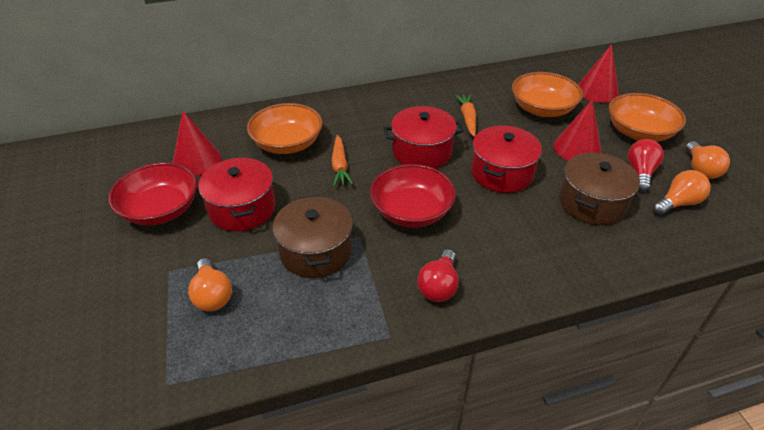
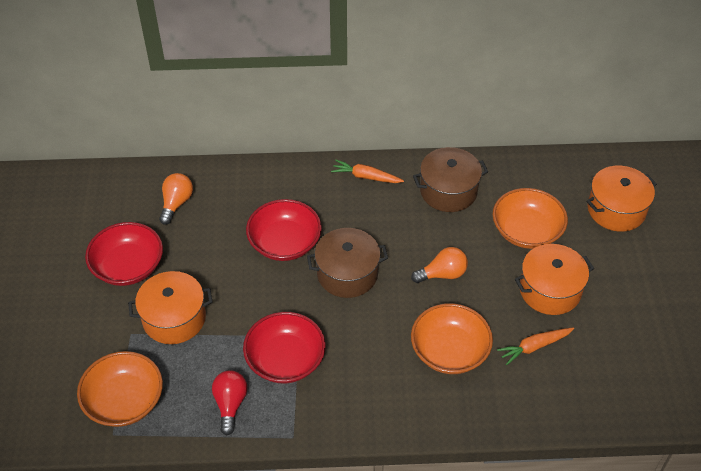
orange light bulb: [188,258,232,311] [653,170,711,215] [686,141,730,179] = 3 -> [159,173,193,225] [411,247,468,283] = 2
orange pot: none = 0 -> [128,271,213,344] [515,244,594,315] [587,166,657,232] = 3
red bowl: [108,162,198,225] [370,164,456,227] = 2 -> [85,222,163,286] [243,312,326,383] [246,199,322,261] = 3
red cone: [172,111,222,176] [553,99,602,161] [578,44,619,103] = 3 -> none = 0
red light bulb: [417,249,459,302] [627,139,664,192] = 2 -> [212,370,247,435] = 1
red pot: [198,157,276,231] [383,106,464,168] [471,125,542,193] = 3 -> none = 0

